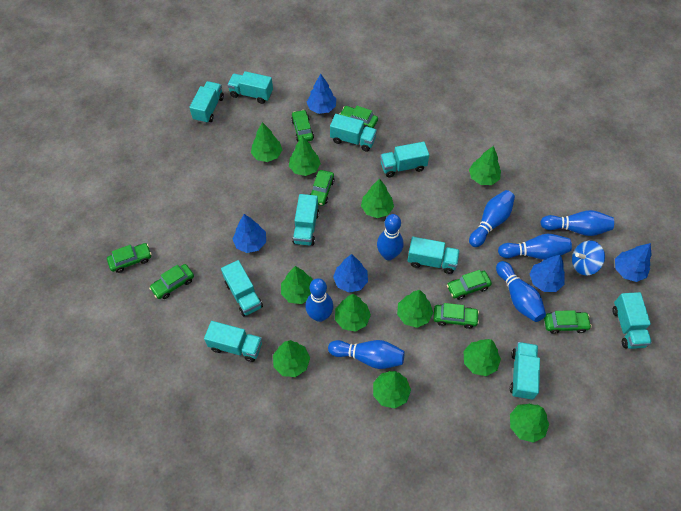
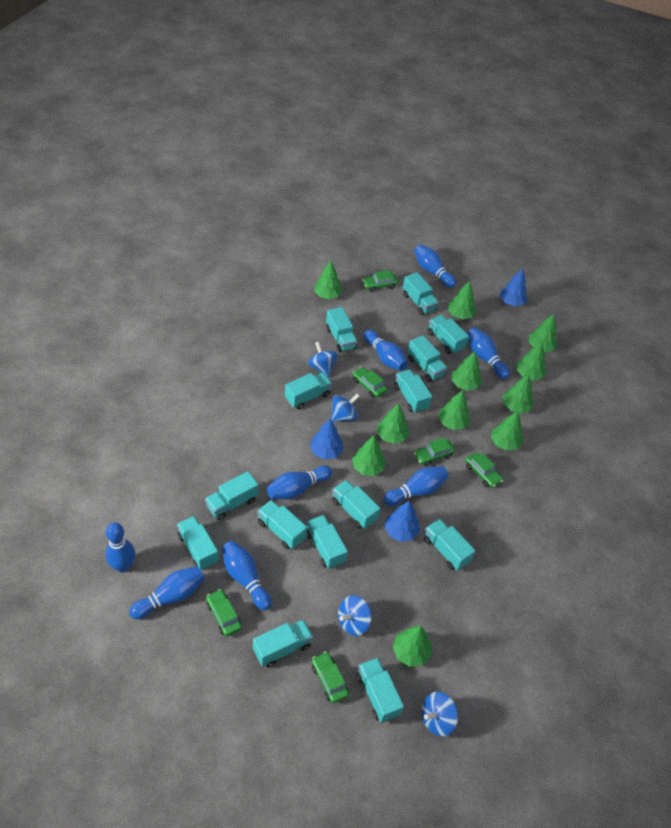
blue bowling pin: [305,278,333,322] [328,340,405,369] [377,214,404,260] [469,190,515,247] [496,261,546,322] [498,234,572,260] [540,210,614,236] = 7 -> [105,522,136,573] [129,566,205,619] [222,541,272,610] [267,466,332,499] [364,330,408,371] [383,466,449,506] [414,244,456,288] [467,327,510,379] = 8
blue spinning top: [572,240,605,276] = 1 -> [308,342,338,377] [331,394,360,422] [338,595,372,636] [422,692,458,737] = 4
blue tree: [233,214,266,253] [307,74,336,114] [333,254,368,293] [530,254,565,292] [615,243,651,282] = 5 -> [310,419,343,460] [384,501,420,542] [500,268,527,306] = 3
green car: [107,243,152,273] [149,264,194,299] [291,110,314,141] [310,170,335,206] [339,106,378,128] [434,303,479,329] [447,270,492,300] [544,310,592,334] = 8 -> [206,589,242,637] [311,652,349,704] [352,367,387,398] [362,270,398,292] [414,437,455,466] [465,452,503,488] = 6
turquoise truck: [189,81,224,123] [204,321,262,362] [221,260,263,316] [227,71,273,104] [292,194,319,246] [330,114,377,152] [380,142,429,177] [407,237,460,274] [510,342,540,400] [612,292,652,349] = 10 -> [177,516,219,570] [205,471,258,520] [253,619,313,668] [257,500,307,549] [285,372,332,410] [306,515,348,569] [326,307,357,352] [332,480,380,529] [357,657,404,723] [394,370,432,413] [403,272,439,315] [407,335,447,382] [424,519,475,571] [428,315,469,354] = 14

